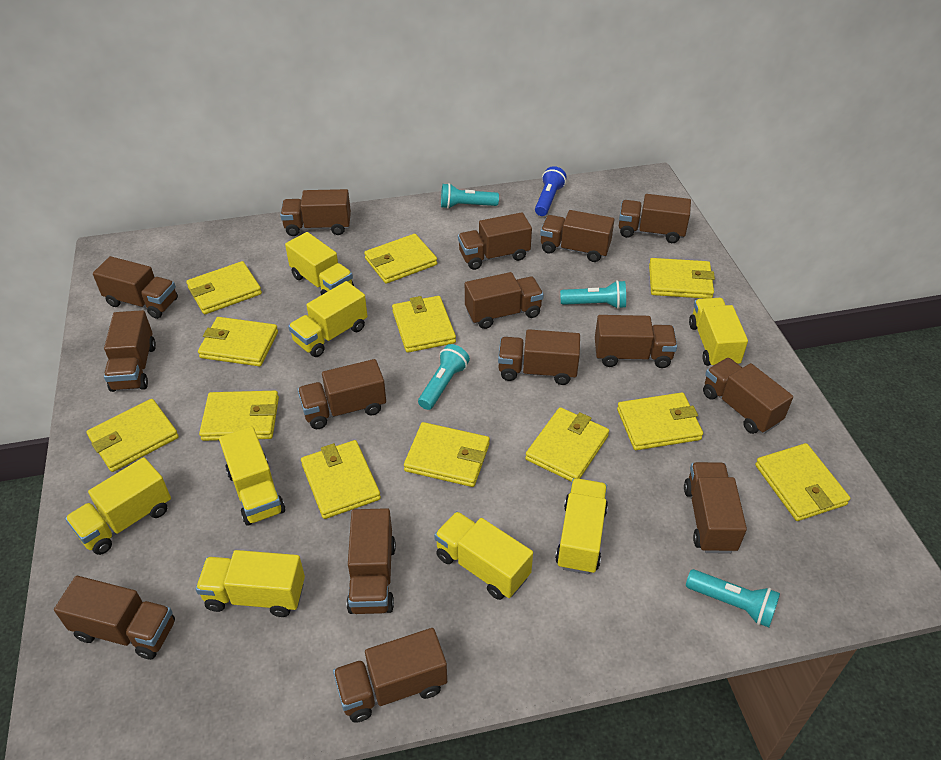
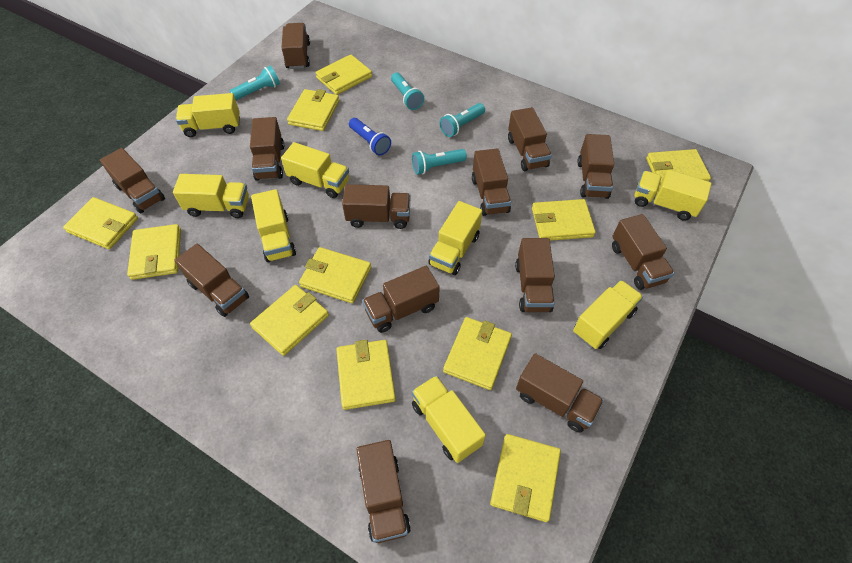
brown truck: [54,576,175,660] [93,256,178,319] [104,310,156,392] [280,189,351,236] [297,359,386,429] [333,628,447,723] [347,508,396,614] [458,212,532,270] [465,272,544,329] [498,329,580,385] [540,210,614,262] [595,315,677,368] [619,194,691,243] [684,462,747,554] [703,358,793,434] = 15 -> [100,148,165,214] [174,244,249,317] [250,117,284,181] [281,23,310,69] [342,184,411,229] [356,440,411,543] [362,266,440,333] [472,148,511,216] [508,107,552,171] [515,238,555,312] [516,353,604,433] [577,134,614,199] [612,214,674,290] = 13
yellow wallet: [86,399,179,472] [186,261,262,314] [198,317,278,366] [199,391,279,441] [301,440,381,519] [364,234,437,284] [392,296,456,353] [404,422,490,487] [525,407,609,482] [617,392,703,450] [649,258,715,298] [755,443,850,521] = 12 -> [63,197,138,249] [127,224,181,280] [250,285,329,356] [287,89,339,131] [299,247,371,303] [315,55,372,95] [336,340,396,410] [443,317,512,390] [490,434,561,522] [532,199,596,241] [646,149,711,183] = 11

